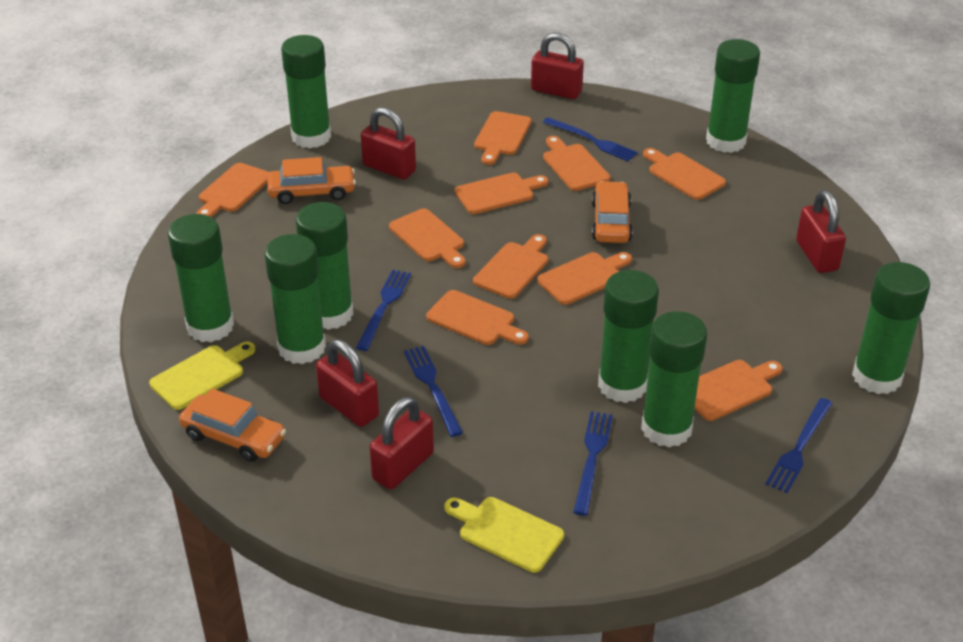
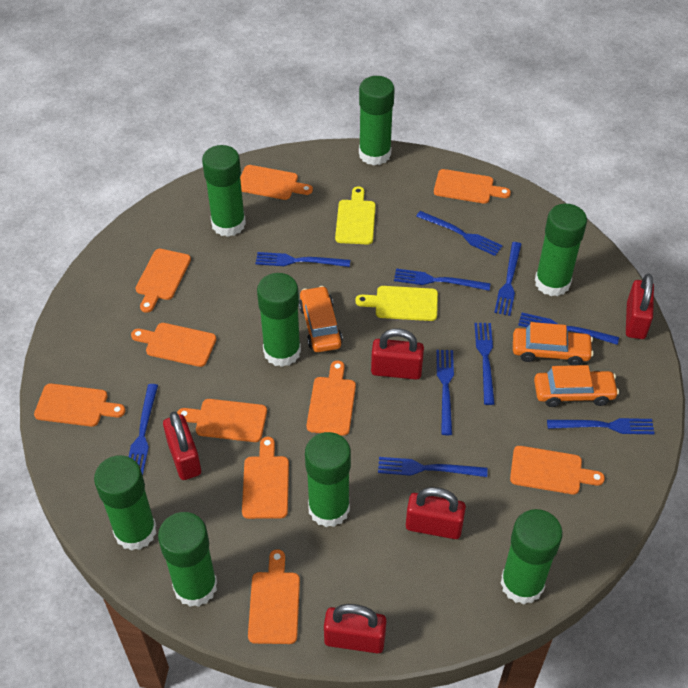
blue fork: [356,270,411,351] [404,346,463,437] [543,117,638,161] [573,411,613,516] [765,398,833,493] = 5 -> [128,384,158,475] [255,252,350,267] [378,457,488,477] [394,268,491,291] [416,211,503,256] [436,350,454,435] [474,323,495,405] [494,242,521,316] [518,313,619,345] [547,418,655,434] = 10

